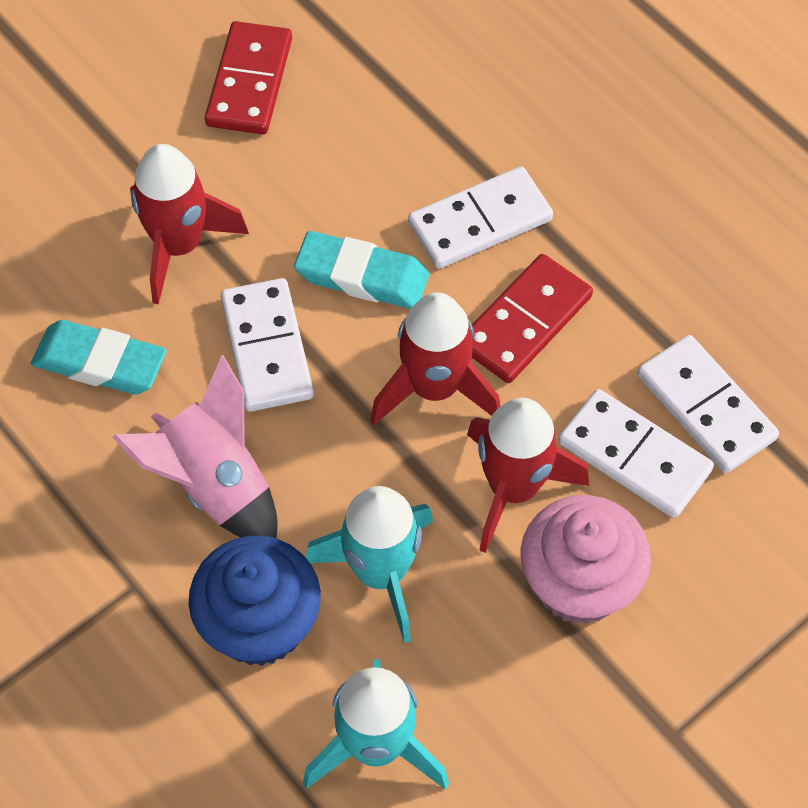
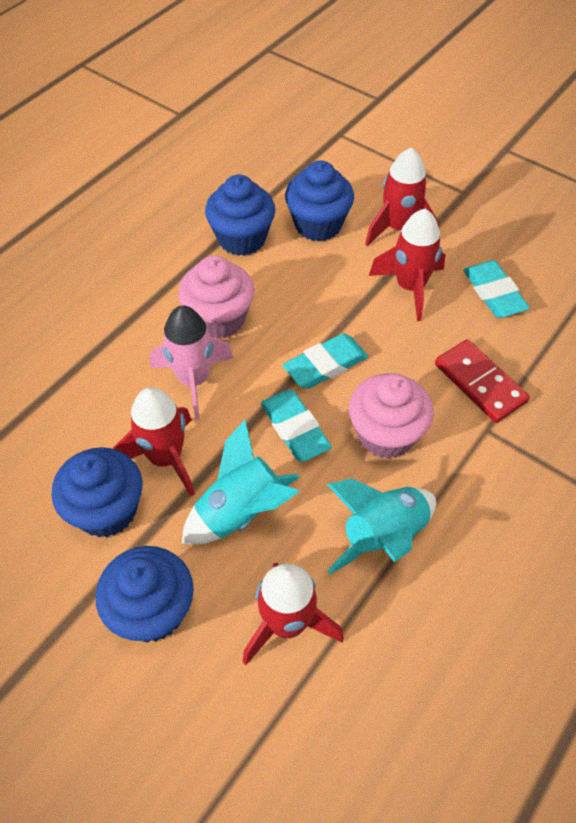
blue cupcake: [188,536,321,666] = 1 -> [52,447,142,537] [96,546,194,643] [205,175,275,256] [285,161,354,242] = 4
pink cupcake: [520,495,651,624] = 1 -> [178,256,254,339] [349,374,434,459] = 2
red domino: [205,21,292,134] [471,254,593,383] = 2 -> [435,339,530,423] = 1
red rocket: [130,144,249,304] [370,292,501,425] [467,398,589,553] = 3 -> [113,387,195,496] [243,563,344,665] [365,147,439,246] [369,209,445,321] = 4
turquoise eraser: [31,320,166,394] [294,231,429,309] = 2 -> [261,390,332,462] [283,333,368,389] [463,260,530,318] = 3
white domino: [221,278,314,412] [408,166,553,269] [558,389,714,518] [637,335,779,473] = 4 -> none = 0

